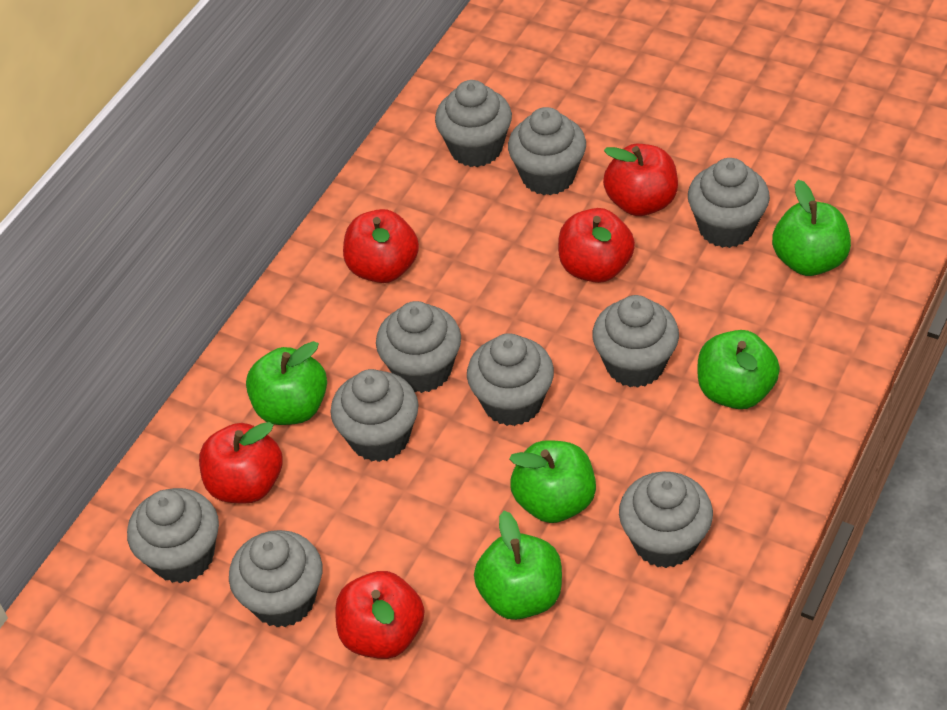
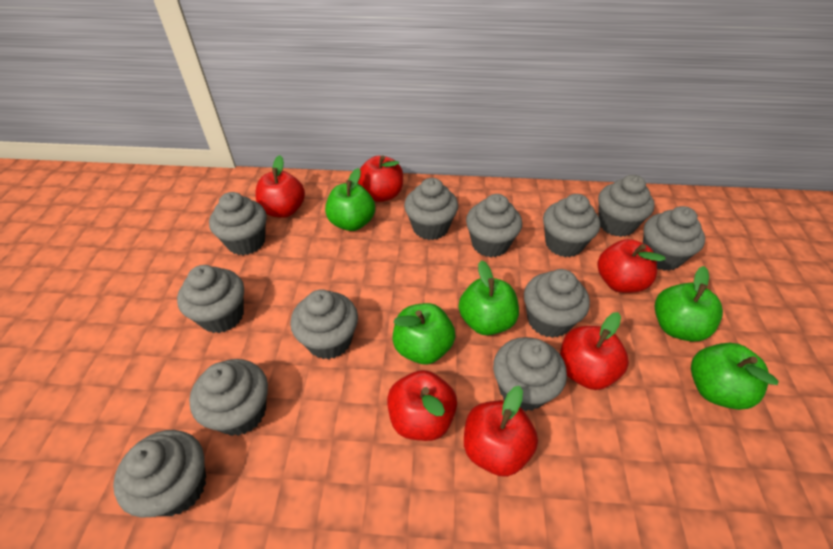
grey cupcake: [127,488,219,583] [229,530,322,628] [330,369,418,462] [376,301,461,393] [435,80,512,167] [467,333,554,426] [508,107,586,196] [592,295,679,388] [619,471,713,568] [688,158,770,248] = 10 -> [113,430,206,517] [177,265,244,333] [189,359,268,436] [209,192,267,255] [290,289,358,359] [404,178,458,240] [466,194,522,257] [493,337,567,411] [524,269,590,338] [543,194,600,257] [598,175,655,237] [643,206,705,271] = 12
red apple: [199,422,283,503] [335,571,424,659] [343,209,419,283] [558,208,635,283] [603,144,678,216] = 5 -> [255,155,305,218] [358,155,403,202] [387,370,457,441] [464,386,538,477] [560,312,629,390] [597,239,665,293] = 6

